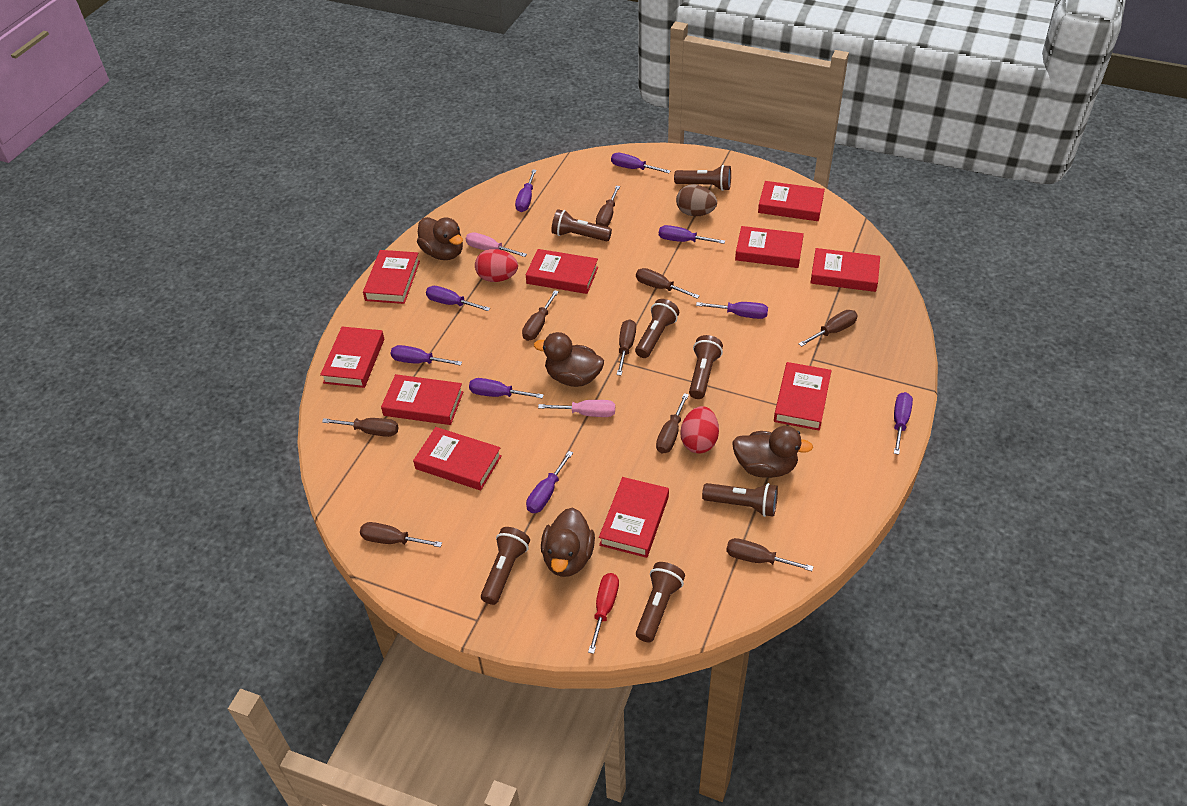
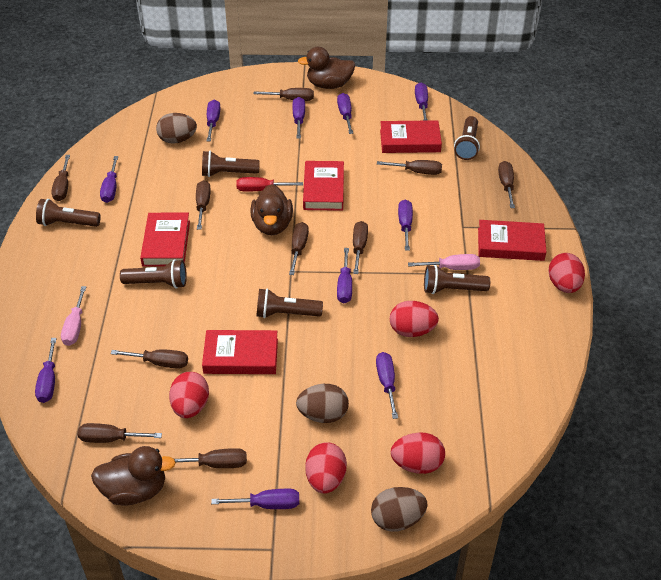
brown duck: [417,217,463,260] [534,332,604,387] [541,508,595,577] [732,426,813,478] = 4 -> [91,446,176,506] [250,184,293,235] [298,47,355,89] = 3
brown egg: [676,184,717,216] = 1 -> [156,113,197,144] [296,384,349,423] [371,487,428,532] = 3
brown flashlight: [481,527,530,605] [551,209,612,241] [635,299,679,358] [636,562,685,643] [674,165,731,191] [689,335,723,399] [702,483,778,517] = 7 -> [36,199,101,227] [120,259,187,289] [202,151,260,177] [256,288,323,318] [424,265,490,294] [454,116,480,160] = 6
brown screwdriver: [322,418,399,437] [360,522,442,547] [522,290,559,341] [596,186,620,227] [617,319,636,376] [636,268,700,299] [656,393,689,454] [726,538,814,571] [798,310,858,347] = 9 -> [51,155,70,201] [78,423,162,443] [110,349,188,369] [174,448,247,468] [196,180,211,230] [253,88,314,101] [289,222,309,275] [353,221,368,274] [377,160,442,175] [498,161,515,208] = 10
purple screwdriver: [391,345,462,366] [426,286,490,311] [469,378,544,398] [515,169,536,212] [526,451,573,513] [611,153,670,173] [659,225,725,244] [696,302,768,319] [894,392,913,455] = 9 -> [35,338,57,403] [100,156,118,203] [207,100,221,142] [211,489,299,509] [293,97,305,139] [337,93,353,134] [337,248,352,303] [376,352,398,419] [398,199,413,251] [415,83,428,121] = 10
red book: [320,326,384,388] [363,250,420,304] [381,374,463,425] [413,427,502,490] [526,249,598,294] [599,477,669,558] [735,226,804,268] [758,181,825,221] [774,362,832,431] [810,248,880,292] = 10 -> [140,213,190,267] [202,330,278,374] [303,161,344,211] [380,120,442,153] [478,220,546,261] = 5
red egg: [475,249,518,282] [680,406,719,454] = 2 -> [169,372,209,418] [305,442,347,494] [390,301,439,337] [391,432,445,474] [549,253,585,293] = 5

